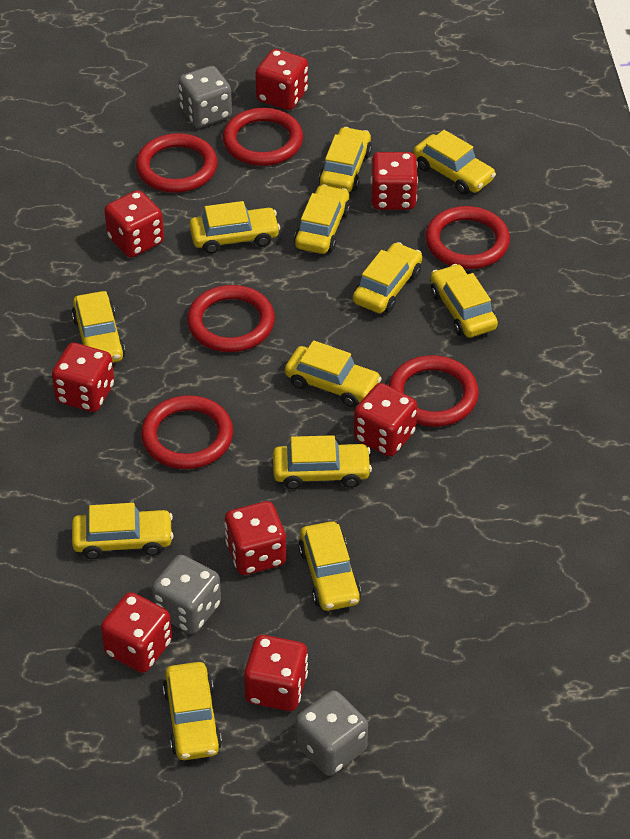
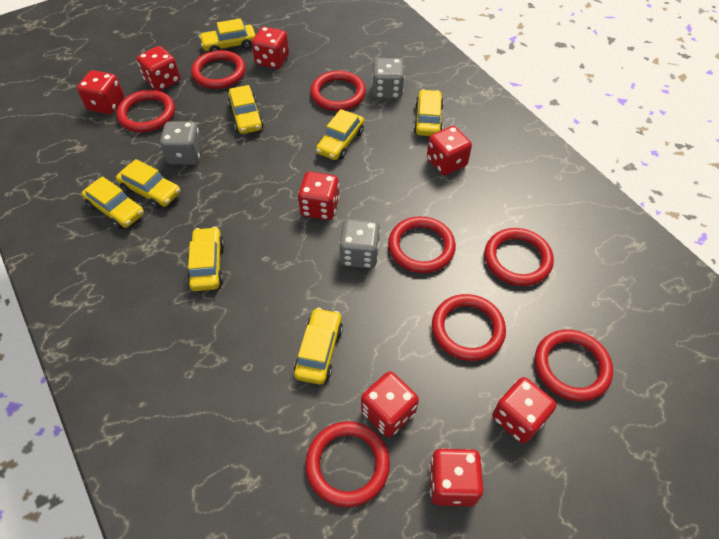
red ring: [136,133,217,193] [141,395,233,469] [187,285,275,352] [223,108,303,166] [389,355,479,427] [425,206,510,269] = 6 -> [116,90,175,132] [191,50,246,89] [306,421,390,507] [310,71,366,111] [388,216,456,273] [432,294,506,361] [485,228,554,286] [535,330,613,401] = 8
yellow car: [72,291,125,363] [72,503,174,559] [163,662,222,760] [190,201,280,254] [273,435,372,489] [285,340,382,407] [294,184,350,254] [298,521,361,611] [319,127,372,192] [353,242,422,313] [413,130,496,195] [431,264,498,338] = 12 -> [81,176,144,229] [116,159,180,209] [187,227,224,291] [199,18,255,52] [228,85,264,134] [294,308,343,385] [316,109,364,160] [413,89,444,136] = 8

